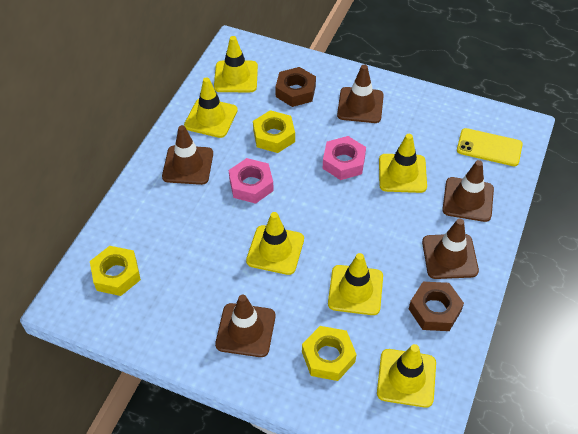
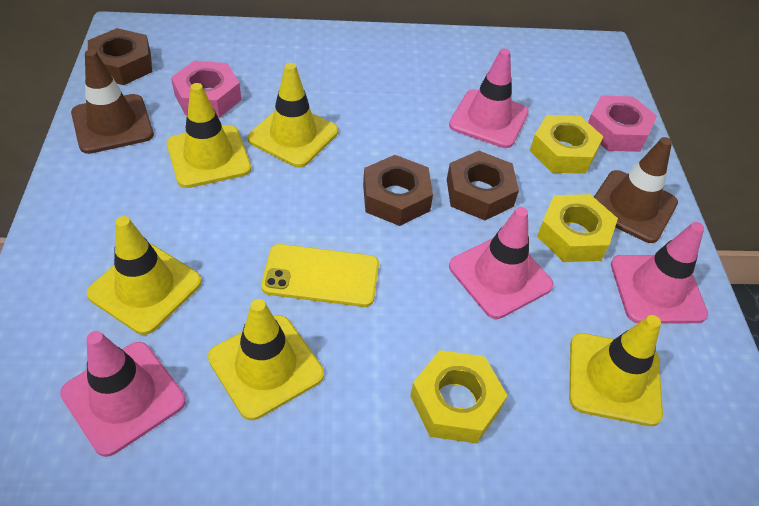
brown nut: [275,67,316,107] [409,282,464,331] = 2 -> [88,28,152,85] [363,155,433,226] [447,151,519,220] = 3
brown traffic cone: [162,125,213,185] [215,295,275,357] [337,65,384,123] [422,219,479,279] [442,160,494,222] = 5 -> [71,49,154,154] [594,137,678,243] = 2
pink traffic cone: none = 0 -> [60,331,186,457] [449,48,529,148] [449,207,553,319] [611,222,708,324] = 4
yellow traffic cone: [184,77,238,138] [214,36,258,92] [246,212,304,275] [328,253,383,315] [377,344,436,408] [379,134,427,193] = 6 -> [87,216,202,335] [167,83,251,188] [208,299,324,420] [248,63,338,167] [569,315,663,426] = 5

